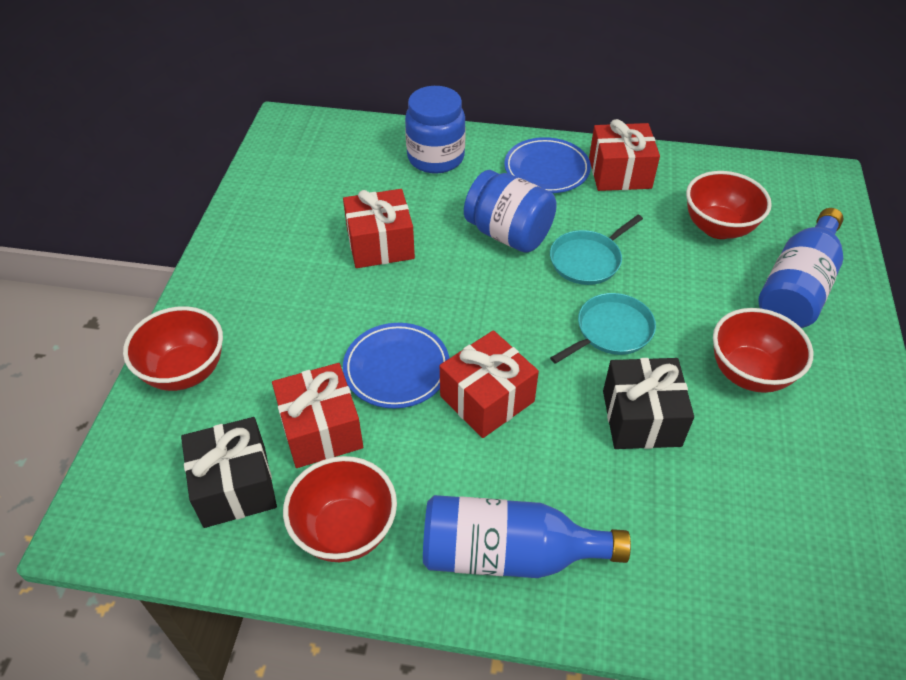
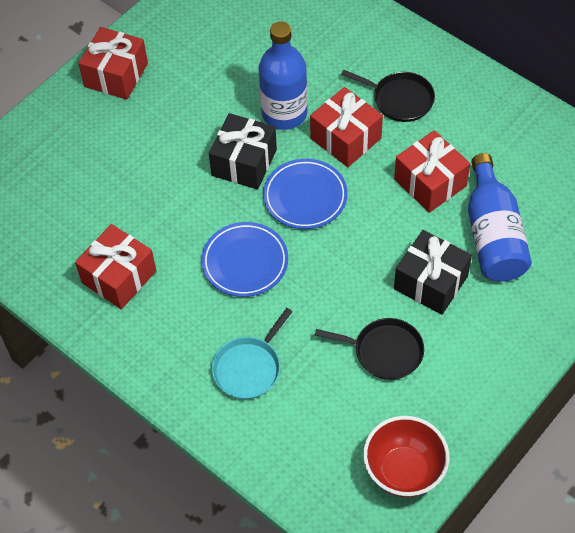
black pan: none = 0 -> [315,318,424,380] [341,70,435,122] = 2
blue jar: [405,86,466,174] [464,170,557,253] = 2 -> none = 0
red bowl: [123,306,223,391] [283,456,397,562] [686,171,772,239] [713,308,813,393] = 4 -> [363,416,449,497] = 1
turquoise pan: [550,215,643,285] [550,293,656,364] = 2 -> [212,308,293,399] = 1

